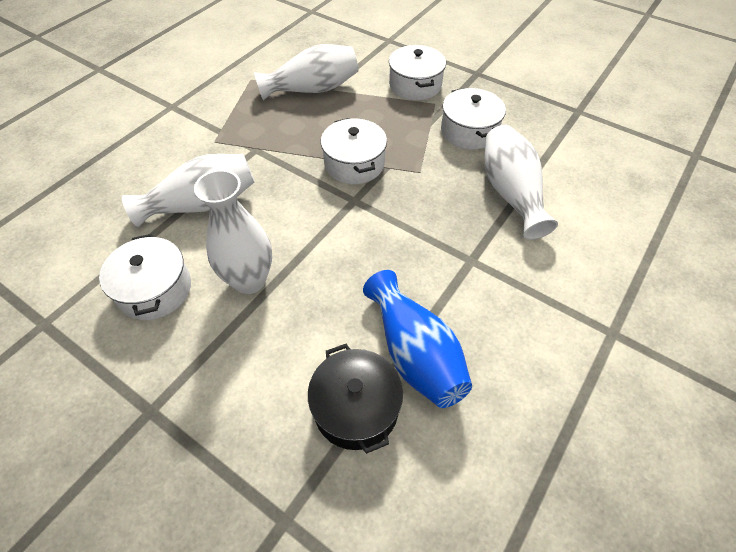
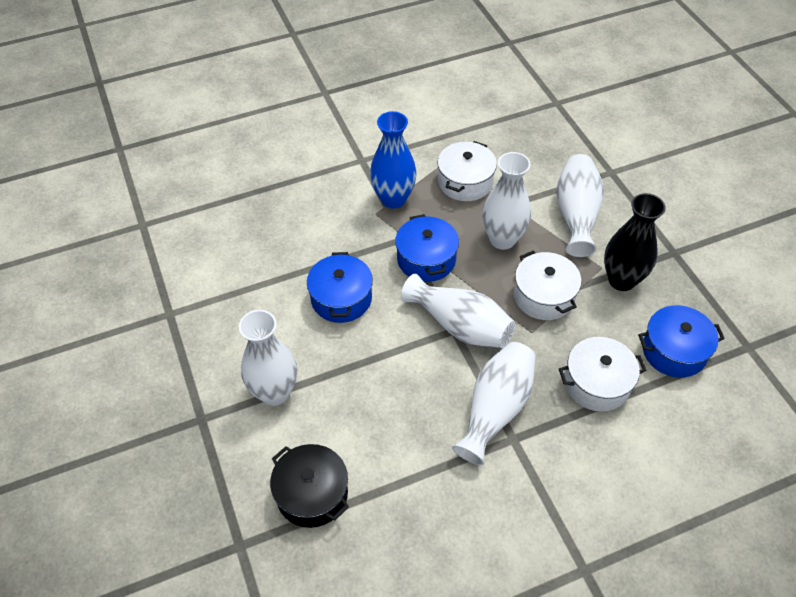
black vase: none = 0 -> [604,193,666,291] = 1
blue pot: none = 0 -> [307,252,373,323] [395,214,459,282] [638,305,725,378] = 3
white pot: [99,234,191,320] [321,118,387,184] [389,45,446,100] [441,88,506,149] = 4 -> [438,141,497,201] [514,251,582,320] [559,337,646,412] = 3
white vase: [122,154,255,227] [194,170,272,294] [254,44,358,101] [485,125,558,240] = 4 -> [239,310,297,406] [401,273,515,348] [452,342,536,465] [482,152,531,250] [556,154,604,257] = 5

